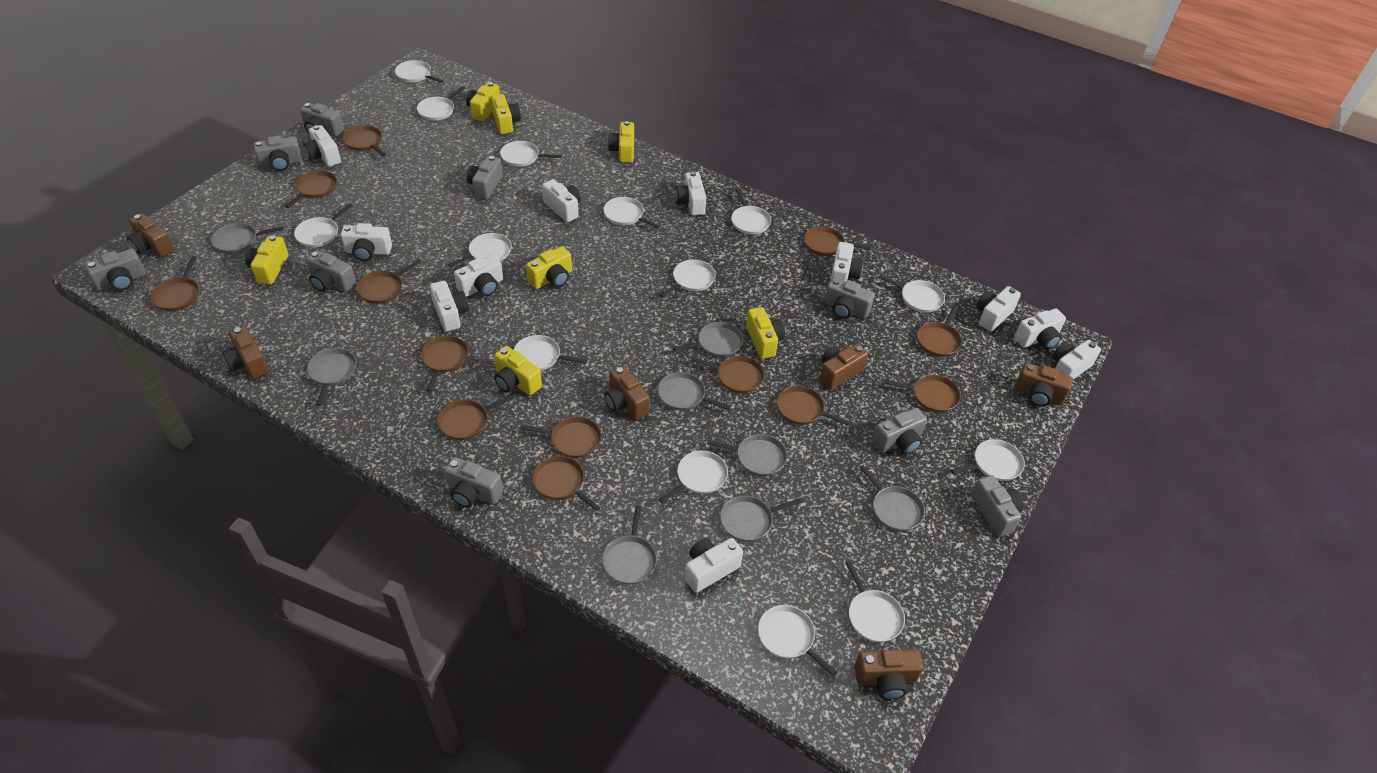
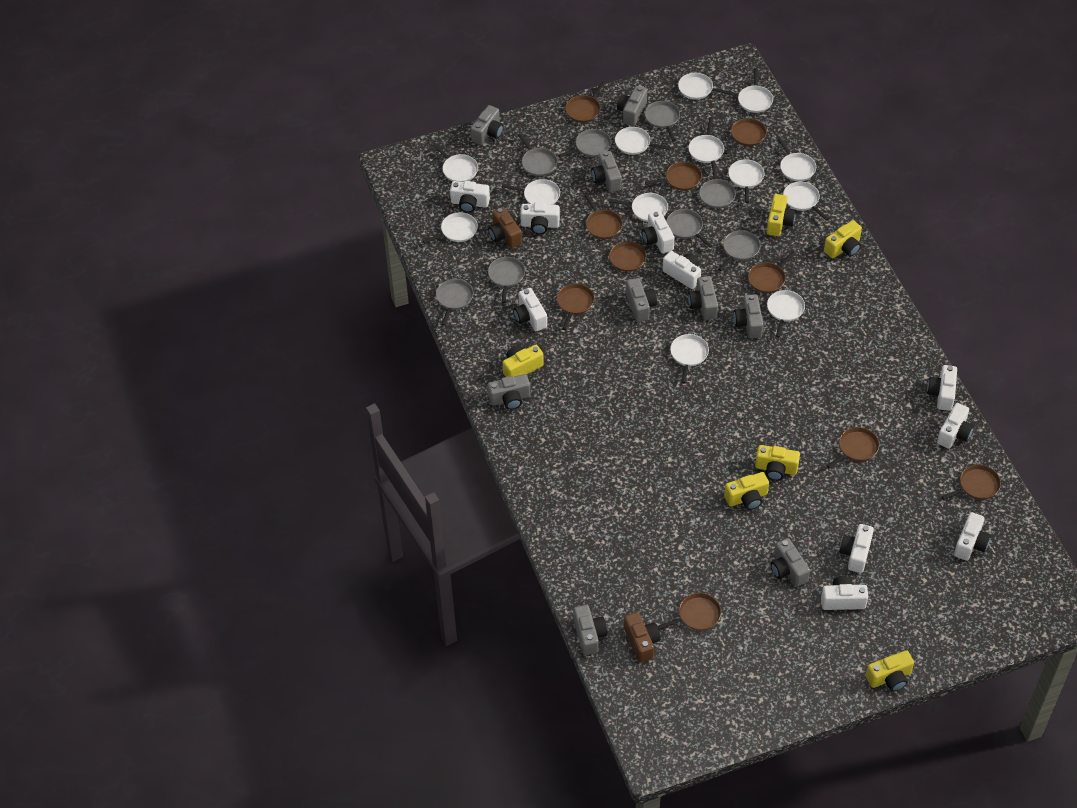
brown camera: [127,213,175,257] [222,326,269,379] [605,366,650,420] [820,344,868,390] [854,649,923,699] [1015,363,1073,407] = 6 -> [488,207,522,249] [624,612,661,663] = 2
brown pan: [150,256,199,311] [285,170,337,208] [342,125,386,156] [357,259,421,304] [421,336,468,392] [437,395,514,440] [521,417,601,458] [532,456,600,511] [691,356,765,393] [777,386,852,426] [804,226,871,256] [885,375,961,413] [917,305,962,357] = 13 -> [557,283,595,330] [565,82,606,123] [584,194,623,239] [609,241,666,272] [645,162,702,191] [658,593,721,631] [724,118,767,155] [748,251,796,293] [827,427,879,469] [942,465,1001,500] = 10
white camera: [303,125,341,167] [341,223,392,261] [430,281,469,332] [454,255,503,297] [542,179,581,222] [675,171,706,215] [685,538,743,593] [830,242,863,282] [976,286,1021,332] [1014,309,1066,350] [1052,340,1101,379] = 11 -> [450,181,490,213] [513,288,547,331] [520,202,560,234] [642,211,675,253] [662,251,701,289] [821,576,868,610] [840,524,874,573] [927,365,957,411] [937,403,974,449] [954,512,991,561] = 10
white pan: [294,204,352,248] [395,60,443,83] [417,86,465,121] [448,233,512,267] [500,141,562,167] [514,335,587,371] [603,197,660,229] [659,451,728,503] [660,260,716,298] [731,188,771,235] [758,605,838,676] [845,561,905,642] [878,275,945,313] [951,439,1025,481] = 14 -> [423,212,478,244] [433,144,478,182] [502,179,560,205] [609,193,668,222] [615,127,671,155] [670,334,709,383] [678,73,734,100] [689,117,724,163] [728,159,765,203] [738,68,773,113] [767,290,805,337] [777,137,816,181] [783,182,829,220] = 13
yellow camera: [245,235,289,285] [466,82,500,121] [491,94,521,134] [494,346,542,395] [526,246,572,289] [608,121,634,163] [746,307,785,359] = 7 -> [502,345,544,377] [724,472,769,510] [755,445,800,481] [767,194,796,236] [824,220,862,258] [866,650,914,692] = 6

